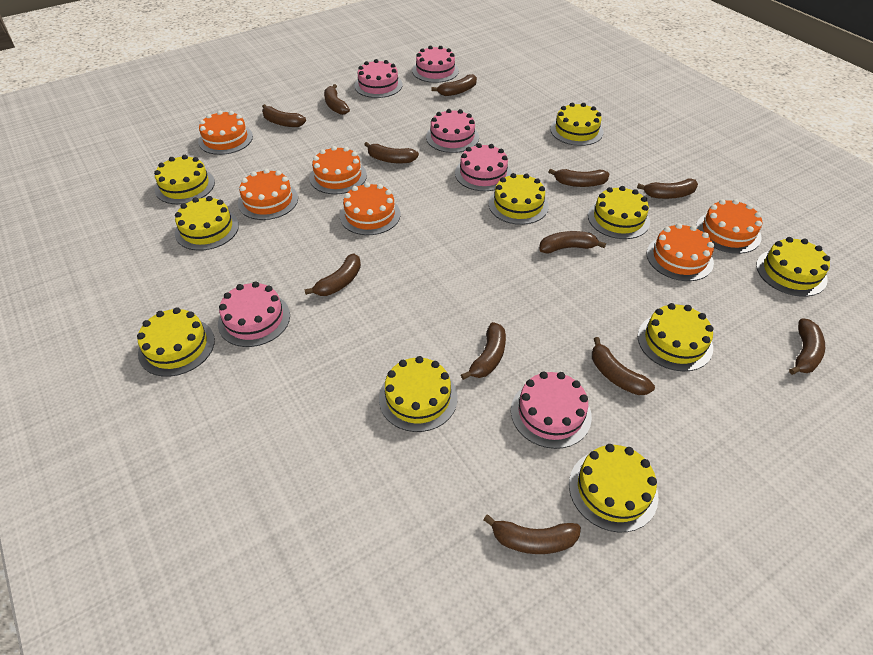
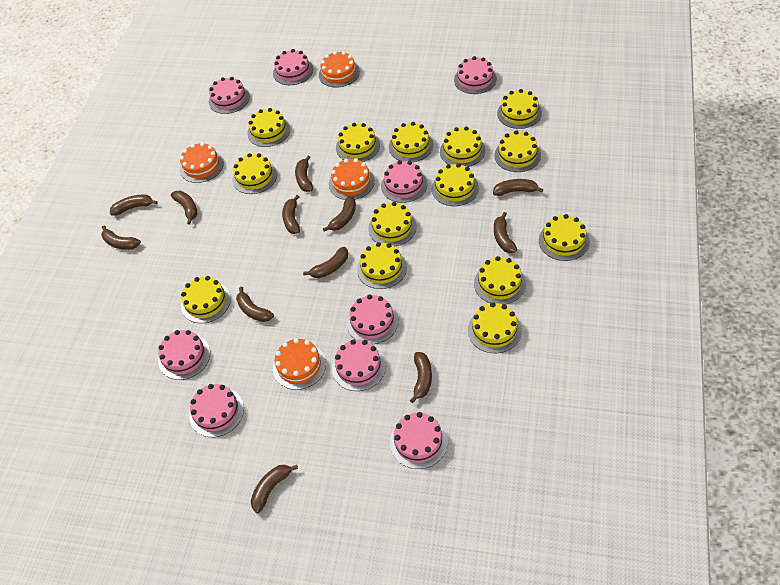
orange cake: [198,110,253,155] [238,169,298,220] [309,146,367,194] [340,182,400,235] [647,223,714,281] [696,199,762,254] = 6 -> [180,142,224,183] [273,338,326,390] [319,51,360,88] [329,158,375,200] = 4
pink cake: [218,281,290,347] [354,59,403,98] [412,46,459,83] [426,109,479,153] [455,143,512,191] [511,371,592,449] = 6 -> [158,330,210,380] [189,384,244,437] [209,77,250,114] [273,49,314,85] [332,339,386,391] [347,294,399,344] [381,160,427,203] [390,412,448,469] [454,56,497,94] = 9
yellow cake: [137,307,215,377] [154,155,215,204] [175,196,239,251] [379,356,458,432] [489,173,549,225] [550,102,603,146] [569,444,658,533] [588,186,650,239] [638,303,713,371] [756,237,830,297] = 10 -> [181,276,231,323] [232,153,277,194] [247,108,290,147] [336,123,380,162] [357,242,407,289] [368,202,417,246] [389,122,434,162] [432,163,479,206] [440,127,485,167] [468,302,522,353] [474,256,526,304] [494,130,541,172] [497,89,542,129] [539,214,590,261] = 14

